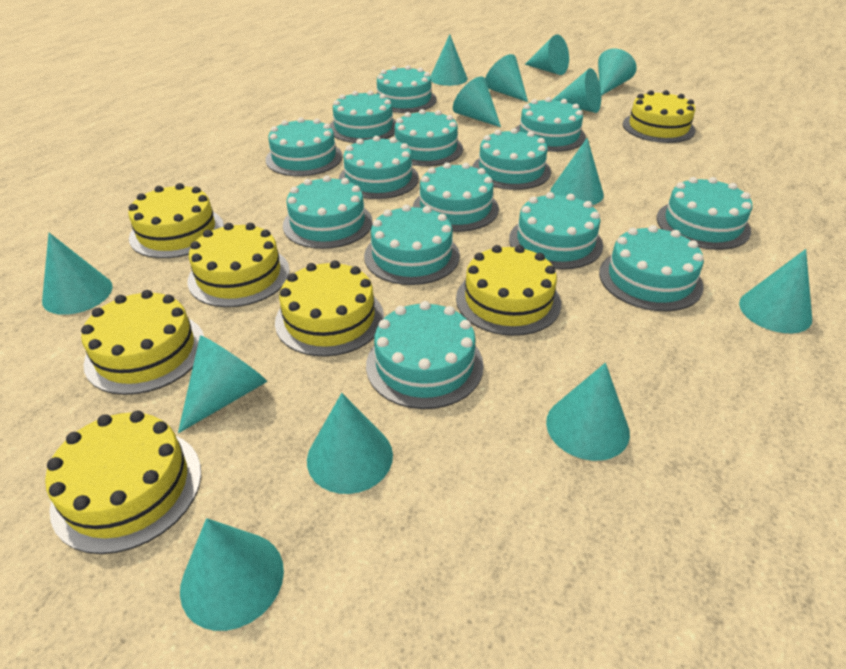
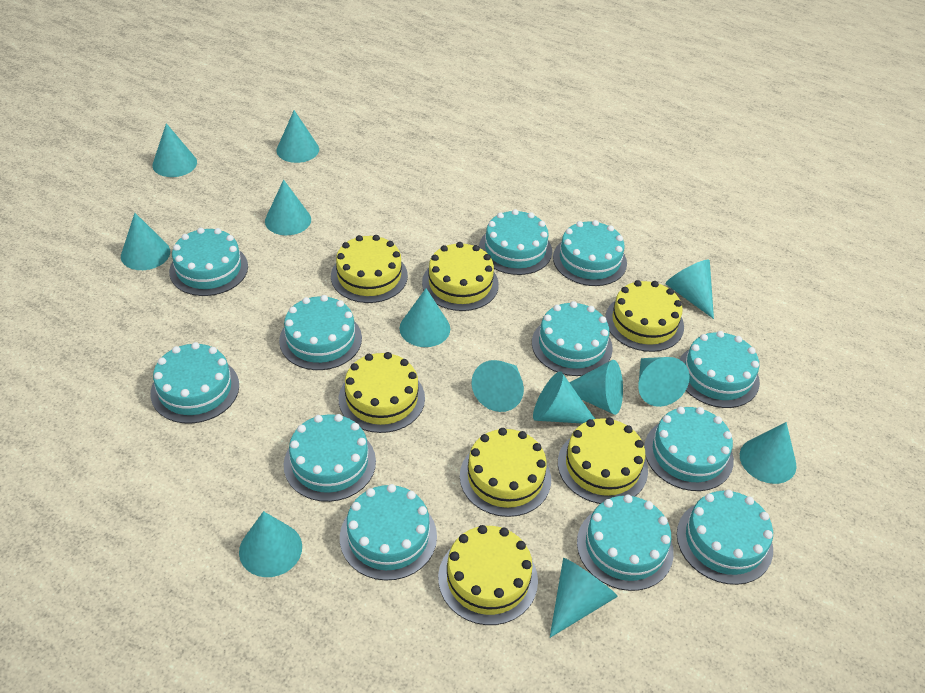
turquoise cake: [266,117,343,176] [283,175,373,249] [330,90,396,143] [338,136,419,199] [364,204,460,285] [366,301,484,409] [376,65,437,113] [394,109,463,166] [413,162,499,232] [472,128,551,190] [509,192,603,269] [516,97,586,152] [599,225,704,311] [656,177,753,250] = 14 -> [150,342,239,424] [169,228,248,296] [279,295,362,370] [284,414,376,502] [340,484,437,581] [479,209,552,275] [532,301,613,376] [553,220,627,286] [577,495,674,591] [644,407,734,491] [677,490,773,585] [679,331,760,408] = 12

